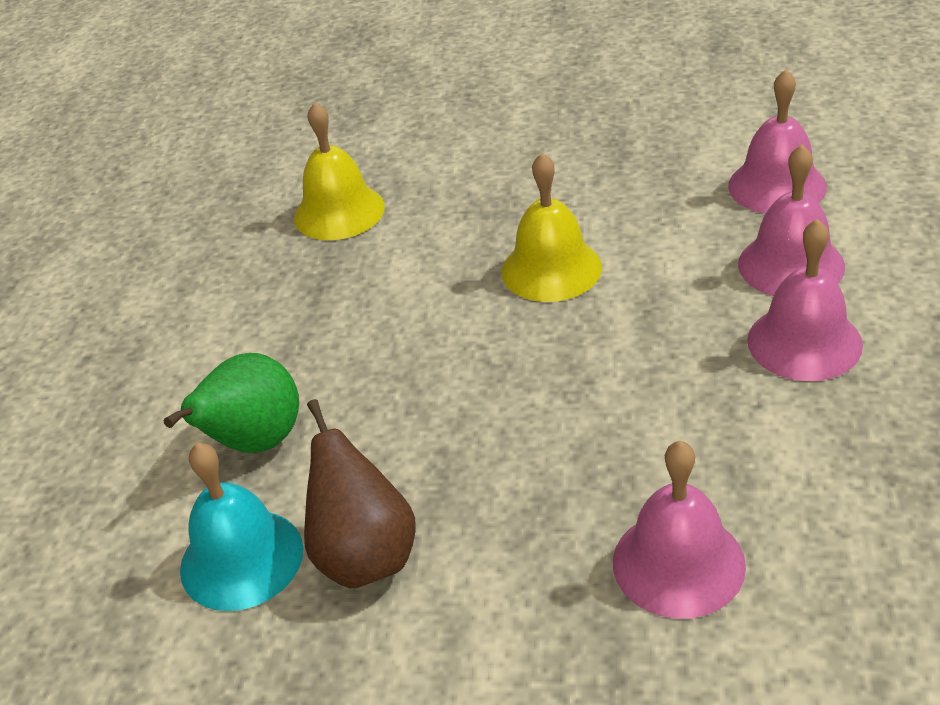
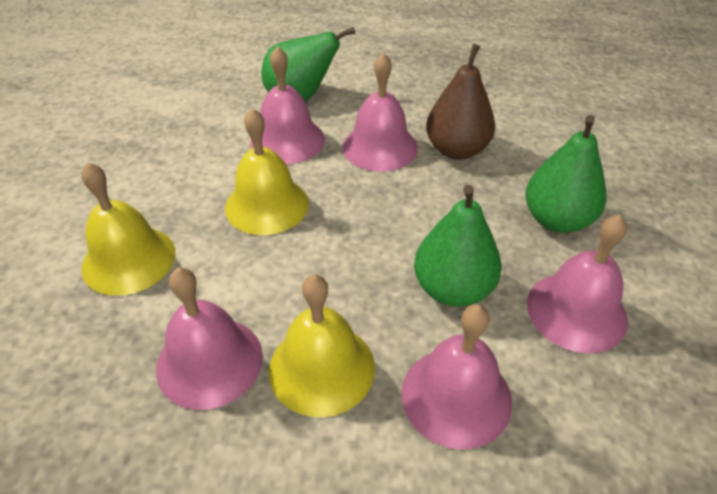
green pear: [163,353,299,453] = 1 -> [261,27,355,101] [414,185,501,307] [525,115,606,233] = 3
pink bell: [613,441,746,619] [728,69,827,214] [738,145,845,296] [747,219,863,381] = 4 -> [156,268,263,410] [250,46,325,164] [342,52,418,172] [401,304,512,450] [527,215,628,353] = 5
turquoise bell: [180,443,303,611] = 1 -> none = 0
yellow bell: [294,102,385,240] [501,153,602,302] = 2 -> [81,162,175,296] [225,108,309,235] [269,274,375,417] = 3

